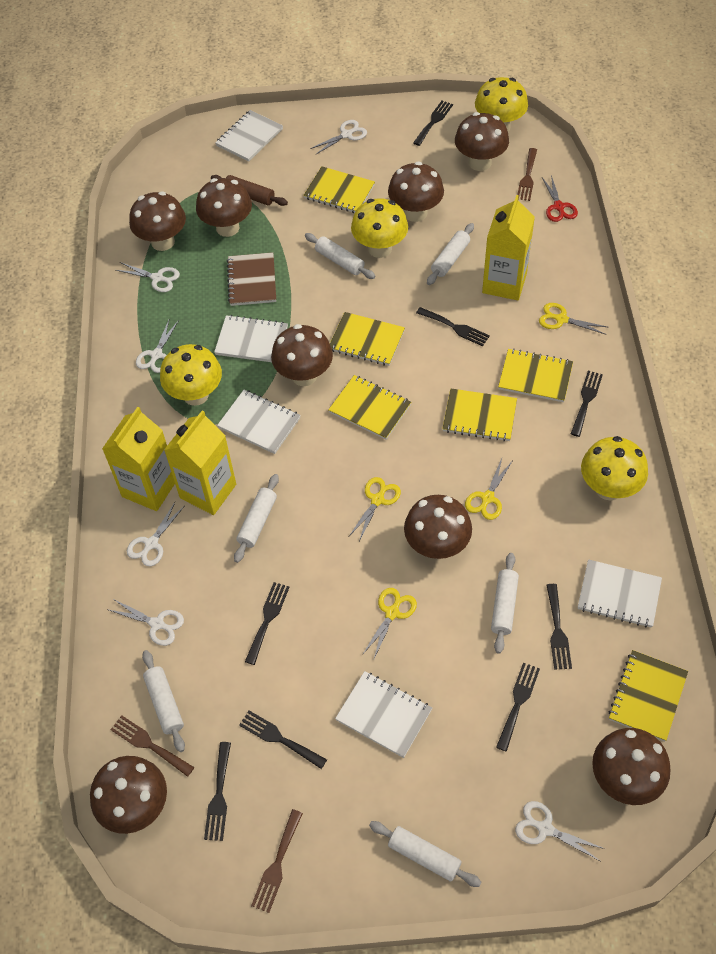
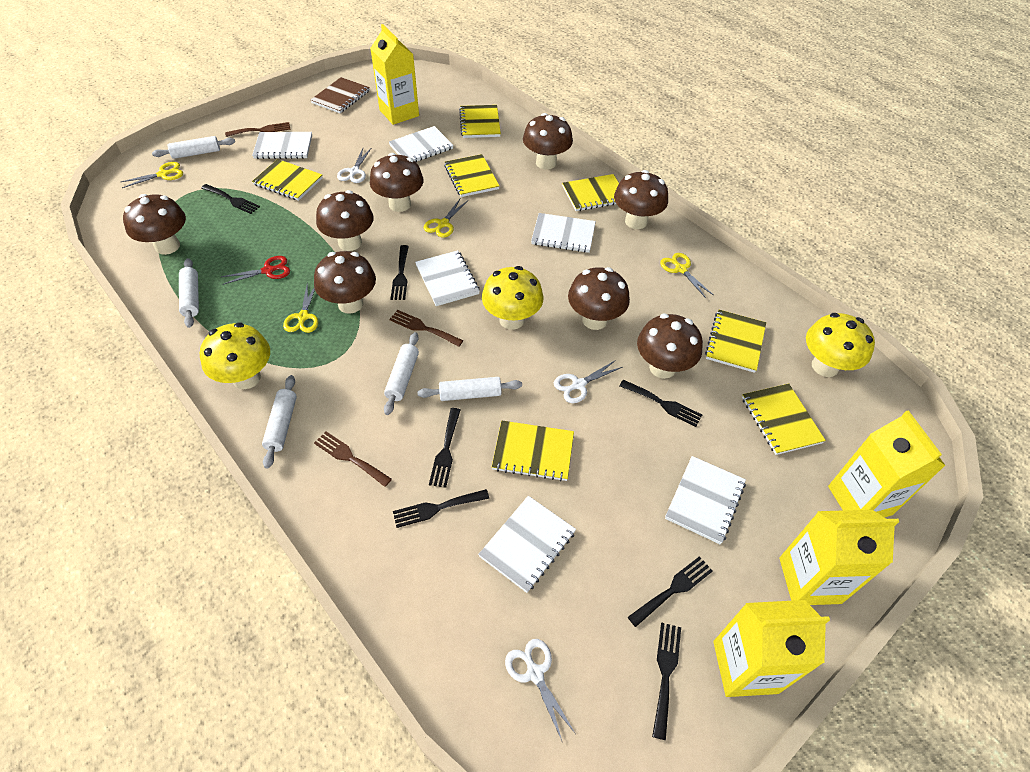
black fork: [204,742,231,841] [239,711,327,769] [245,582,289,665] [413,101,453,146] [416,307,490,346] [496,662,540,752] [546,584,572,670] [571,371,603,437] = 8 -> [201,184,260,214] [391,245,409,300] [393,489,489,528] [429,408,460,488] [619,380,702,427] [628,556,713,627] [652,622,681,740] = 7
brown rolling pin: [211,175,288,206] = 1 -> none = 0
white notebook: [214,315,288,362] [215,110,283,162] [217,390,301,454] [335,671,432,758] [578,559,662,628] = 5 -> [252,132,312,159] [389,126,454,162] [415,250,480,306] [478,496,576,593] [531,213,596,253] [665,456,746,544] = 6
white rolling pin: [142,650,185,752] [234,474,279,563] [305,233,375,279] [369,821,482,887] [427,223,474,285] [491,553,519,654] = 6 -> [152,136,235,159] [179,258,199,328] [262,375,297,469] [384,332,419,415] [417,377,522,401] = 5
white scissors: [107,599,184,646] [116,262,180,292] [127,502,185,566] [136,318,179,373] [310,120,367,155] [515,801,605,861] = 6 -> [337,149,371,183] [505,639,576,741] [554,360,622,403] = 3
yellow carton: [102,407,175,511] [164,410,236,515] [482,195,535,300] = 3 -> [370,24,419,125] [713,600,830,697] [779,510,899,605] [828,410,946,517] = 4
yellow mushroom: [160,344,222,406] [351,198,408,258] [475,77,528,132] [581,436,648,501] = 4 -> [200,322,270,389] [482,266,543,330] [806,313,875,377] = 3
yellow notebook: [304,166,375,213] [328,375,411,440] [330,312,405,366] [442,389,517,441] [498,349,573,402] [608,650,688,742] = 6 -> [252,159,323,201] [444,154,499,197] [459,105,501,138] [492,420,574,481] [562,174,619,211] [705,310,766,373] [742,384,826,455] = 7

